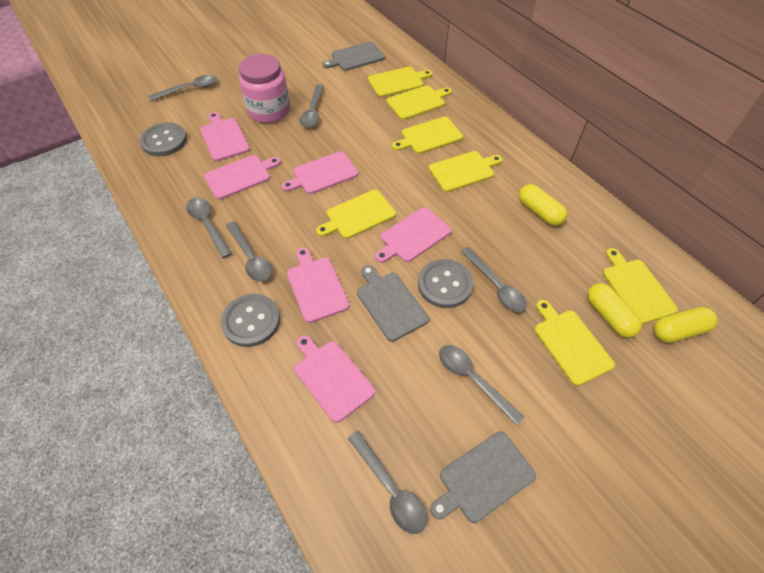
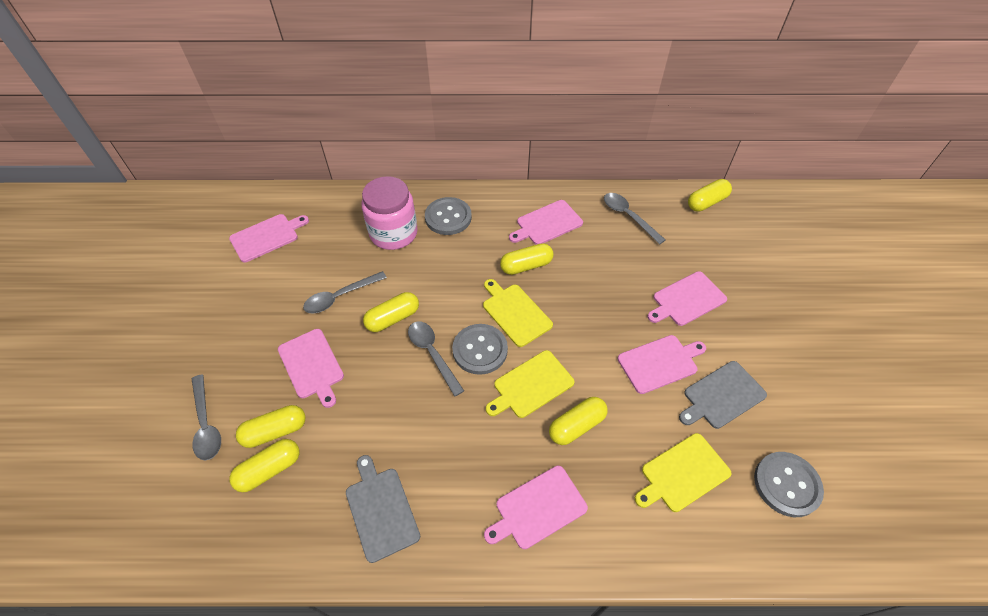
grey cutting board: [322,41,385,71] [357,265,429,342] [430,431,536,523] = 3 -> [346,455,420,563] [679,361,767,429] = 2
grey spoon: [149,75,217,101] [187,197,232,258] [226,221,272,282] [299,84,324,128] [348,431,427,534] [439,345,524,425] [460,247,527,312] = 7 -> [192,374,221,460] [303,271,387,313] [408,321,464,397] [604,193,666,245] = 4
yellow capsule: [519,184,567,226] [587,283,642,338] [653,307,717,343] = 3 -> [229,439,300,492] [236,405,306,448] [363,292,419,332] [500,243,553,275] [549,397,608,445] [688,179,732,212] = 6
yellow cutting board: [316,190,396,239] [368,67,433,97] [386,85,452,120] [392,116,463,154] [429,151,502,192] [534,300,615,386] [603,248,678,324] = 7 -> [483,279,553,347] [486,350,575,418] [635,433,732,512] = 3

